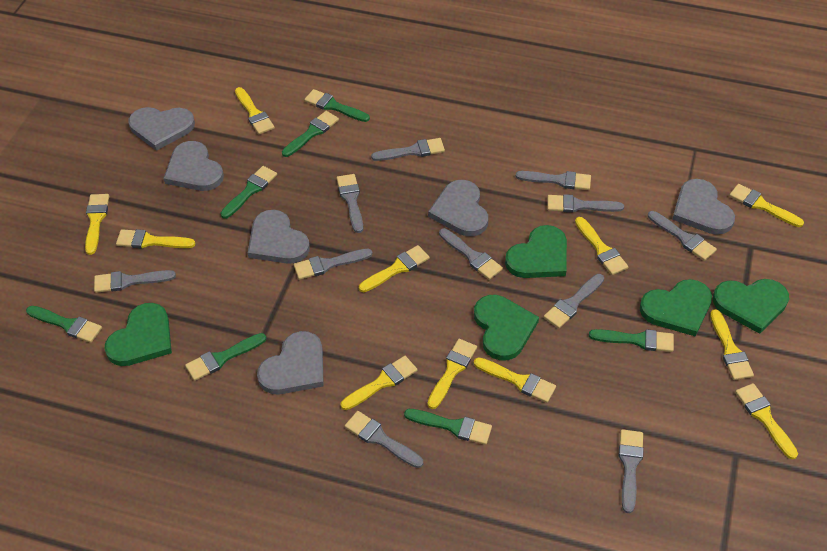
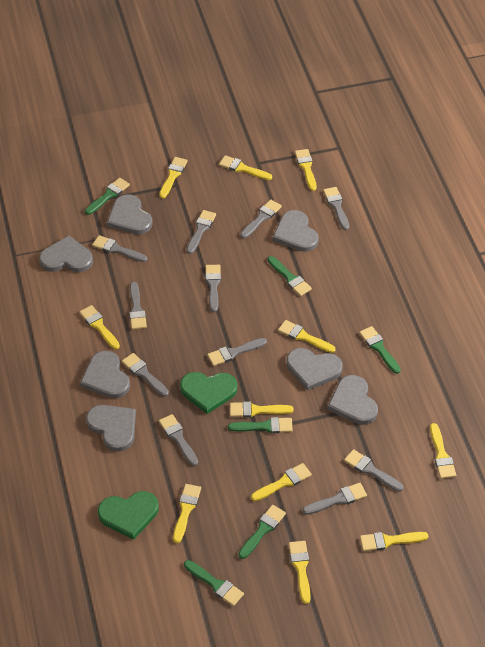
green brush: [26,306,102,343] [185,333,266,381] [221,166,277,219] [282,111,339,157] [304,89,370,122] [404,409,492,445] [589,329,674,352] = 7 -> [85,178,130,215] [184,560,244,606] [228,417,293,433] [239,505,286,559] [268,256,312,296] [359,326,401,374] = 6
green heart: [104,303,172,366] [474,295,539,361] [505,225,567,278] [640,279,712,337] [713,279,789,334] = 5 -> [98,491,159,540] [180,372,238,414] = 2
grey heart: [128,107,195,151] [163,141,224,191] [248,210,310,264] [257,331,324,394] [428,180,488,236] [672,179,735,235] = 6 -> [39,236,93,272] [80,351,130,398] [86,405,136,452] [107,194,153,234] [273,210,319,252] [286,348,343,391] [327,375,378,425] = 7

